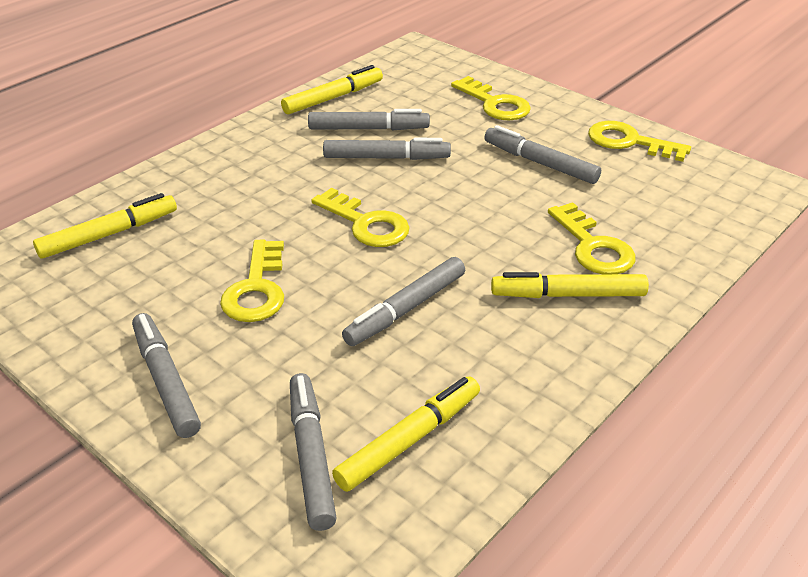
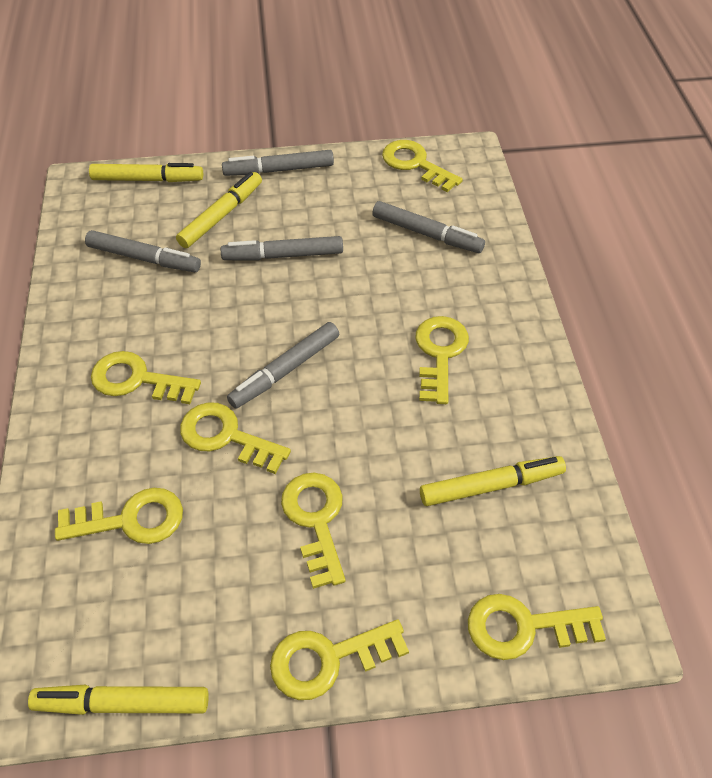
grey marker: [132,313,201,438] [290,373,337,531] [308,109,430,130] [323,138,451,160] [342,257,465,346] [484,125,601,184] = 6 -> [85,230,201,272] [221,236,343,260] [222,150,334,176] [227,322,339,409] [372,201,485,253] = 5
yellow key: [220,240,284,322] [312,188,410,247] [451,76,531,120] [548,202,635,274] [588,121,691,162] = 5 -> [55,488,183,544] [91,351,201,404] [180,402,291,474] [270,619,409,700] [281,473,345,589] [382,140,463,193] [416,316,469,404] [468,594,606,660] = 8

